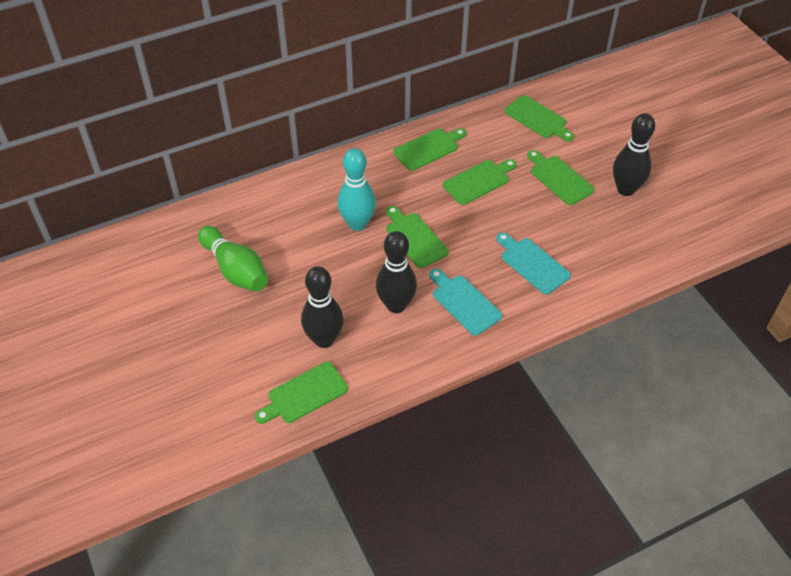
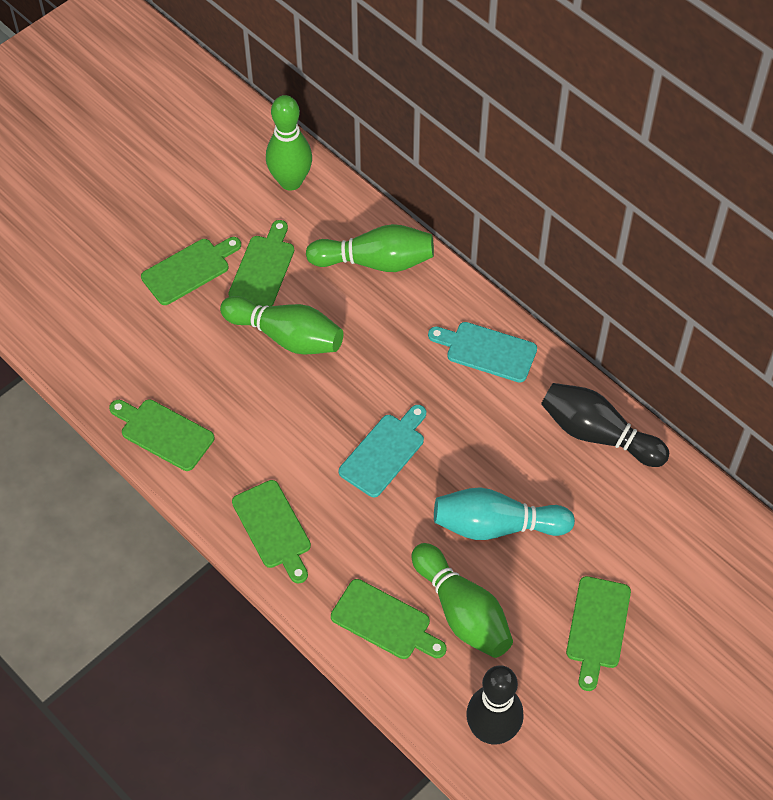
black bowling pin: [301,266,344,348] [376,231,417,313] [613,113,655,196] = 3 -> [466,665,524,745] [541,383,669,467] = 2
green bowling pin: [198,226,268,292] = 1 -> [220,296,343,355] [266,95,312,191] [306,224,434,272] [412,543,513,658] = 4

